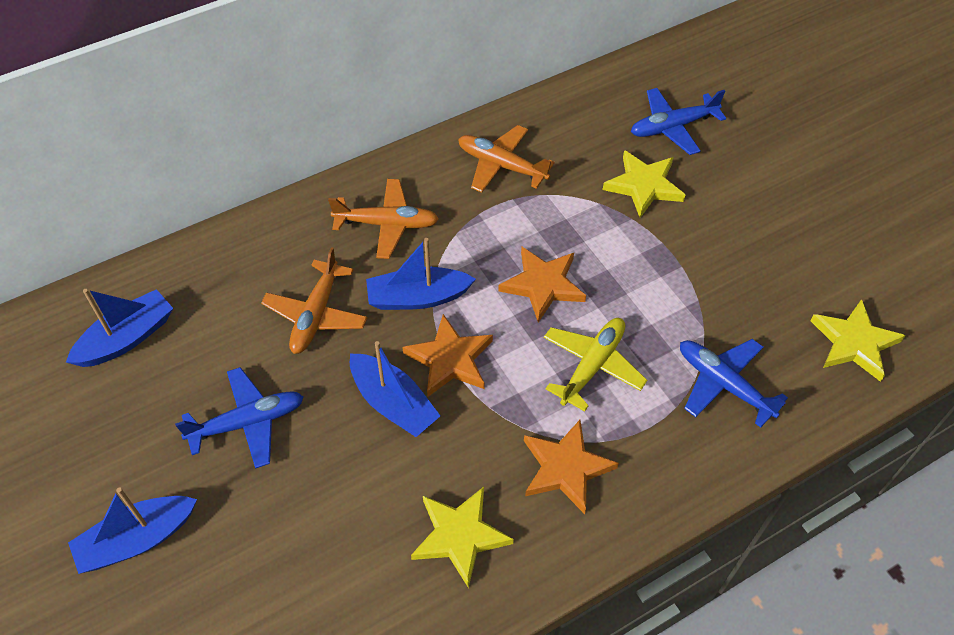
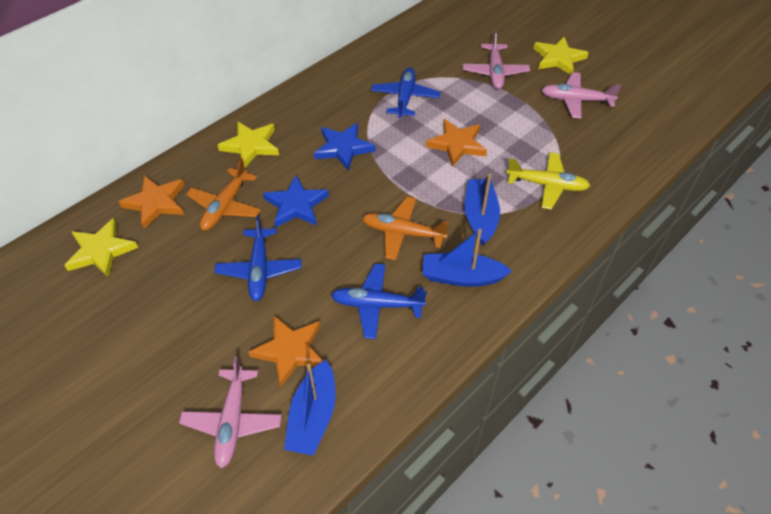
blue boat: [66,289,173,367] [68,487,197,574] [350,341,440,437] [366,238,476,310] = 4 -> [284,360,336,456] [422,229,512,287] [465,173,500,245] = 3
blue star: none = 0 -> [263,175,329,228] [314,123,375,171] = 2
orange plane: [261,247,368,354] [328,179,439,259] [458,125,555,193] = 3 -> [186,158,261,231] [362,197,449,260] = 2
pink plane: none = 0 -> [179,357,282,468] [462,31,530,89] [542,72,621,119] = 3

